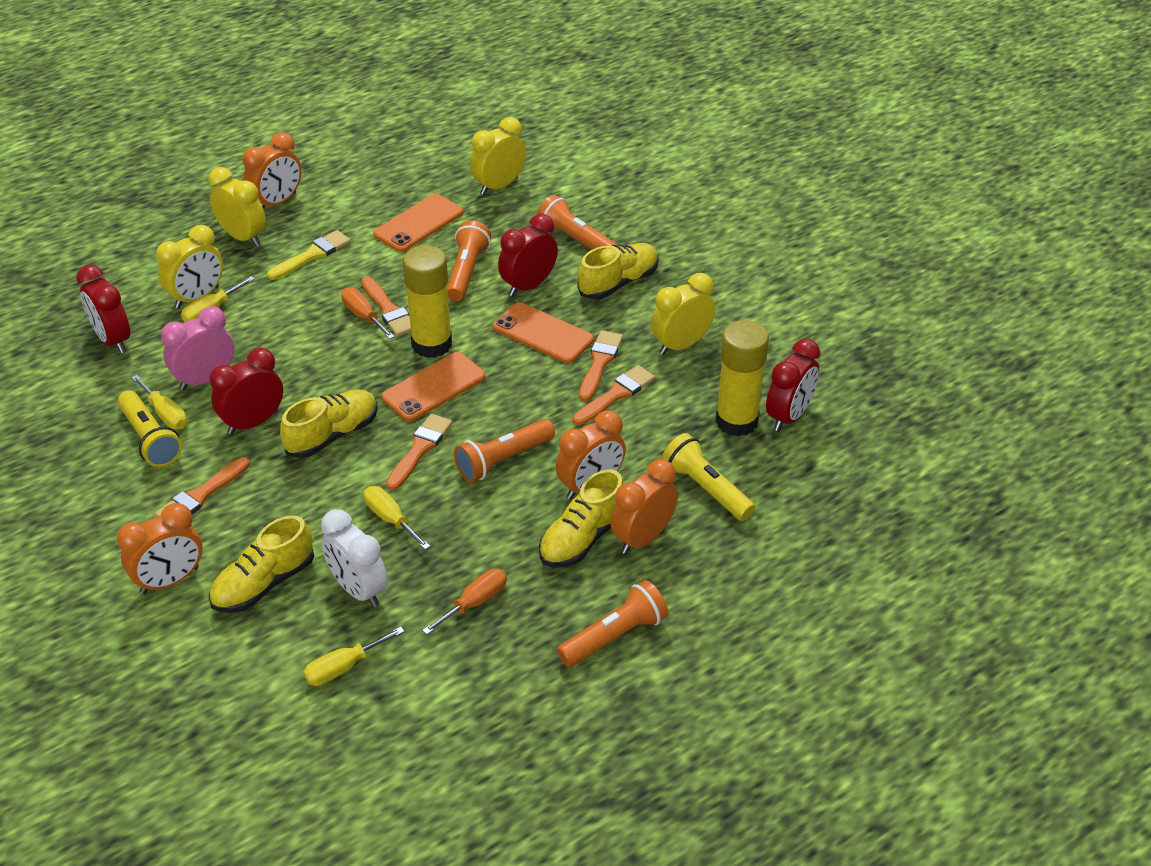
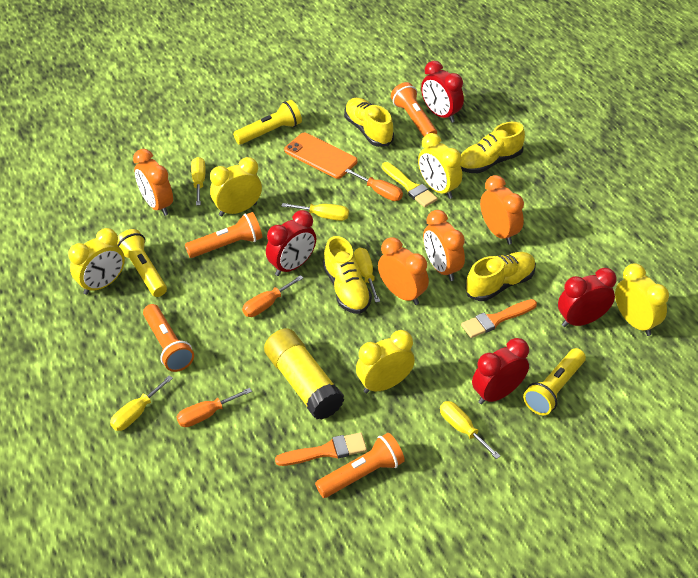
orange brush: [155,457,250,517] [361,276,411,336] [386,414,452,490] [573,365,655,425] [579,330,623,401] = 5 -> [275,433,367,466] [461,299,537,338] = 2
orange phone: [373,194,463,252] [381,352,486,421] [493,302,594,363] = 3 -> [284,133,358,179] = 1
orange screwdriver: [341,288,395,339] [422,569,507,635] = 2 -> [177,388,252,427] [242,275,303,317] [345,169,403,201] = 3
pink clock: [161,306,234,390] = 1 -> none = 0
white clock: [321,509,388,607] = 1 -> none = 0
yellow clock: [156,225,223,309] [208,167,266,246] [470,117,526,195] [651,273,715,355] = 4 -> [68,228,125,295] [210,157,262,216] [356,330,415,393] [418,133,462,199] [615,263,669,336] = 5
yellow flashlight: [118,391,182,467] [662,433,755,521] = 2 -> [117,229,167,297] [233,100,302,145] [523,348,586,415] = 3
yellow glue stick: [403,245,452,358] [715,320,769,437] = 2 -> [264,328,344,420] = 1
yellow screwdriver: [131,375,187,429] [181,276,255,322] [304,627,405,686] [364,486,431,550] = 4 -> [110,375,173,431] [191,157,206,206] [281,203,349,221] [354,247,380,303] [440,401,500,459] = 5

